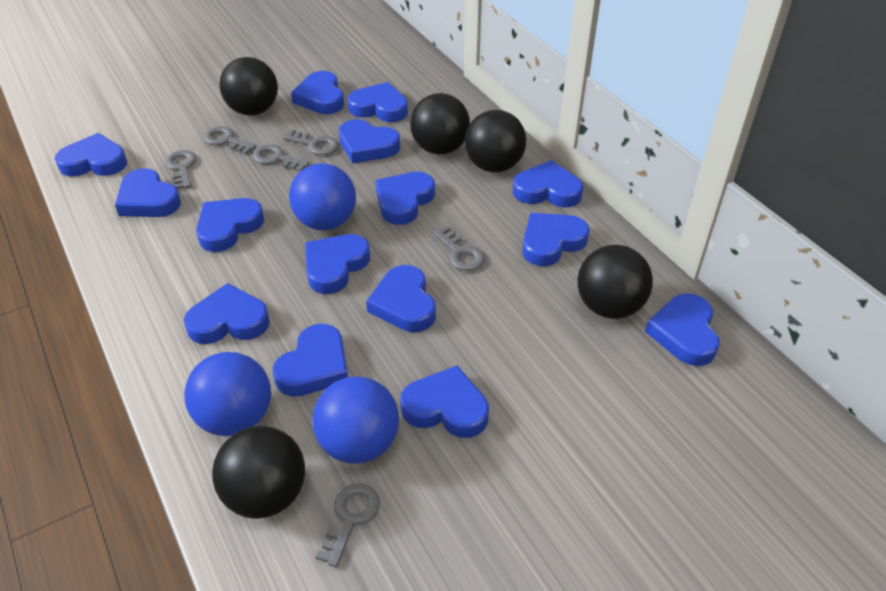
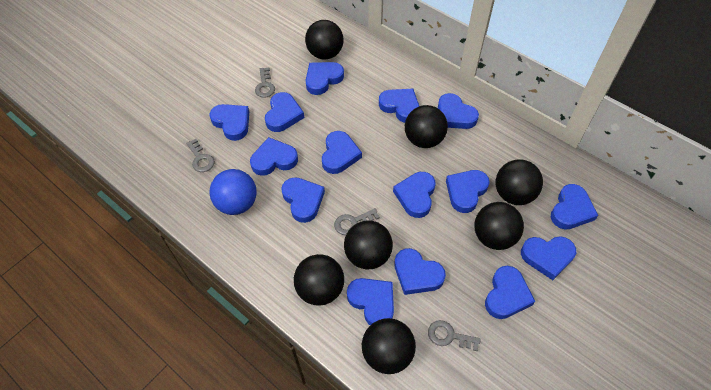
black ball: [212,426,305,519] [220,57,278,116] [410,93,470,155] [465,110,526,172] [578,245,653,319] = 5 -> [294,254,344,306] [305,20,344,60] [344,220,393,269] [362,318,416,374] [405,105,448,148] [474,202,524,250] [495,159,543,205] = 7
blue ball: [185,352,271,436] [289,163,356,230] [312,376,399,464] = 3 -> [209,169,257,215] = 1
grey key: [165,150,197,189] [203,126,256,154] [253,144,310,172] [283,129,339,155] [315,484,380,567] [433,225,485,271] = 6 -> [186,139,215,172] [255,68,275,98] [334,208,380,235] [428,320,481,351] = 4

